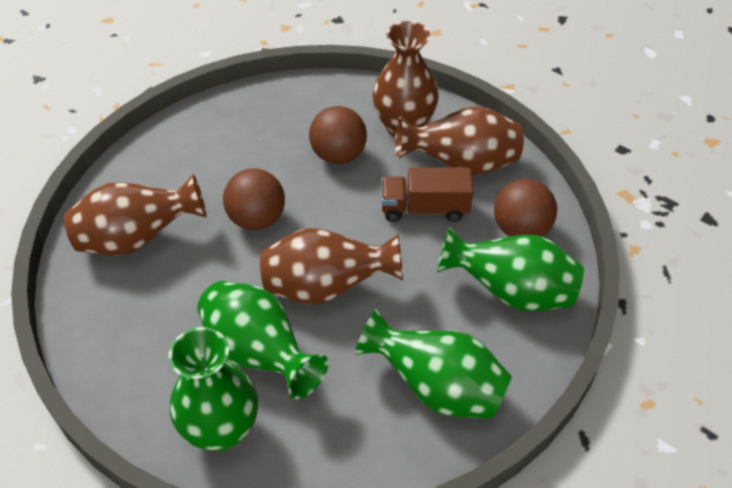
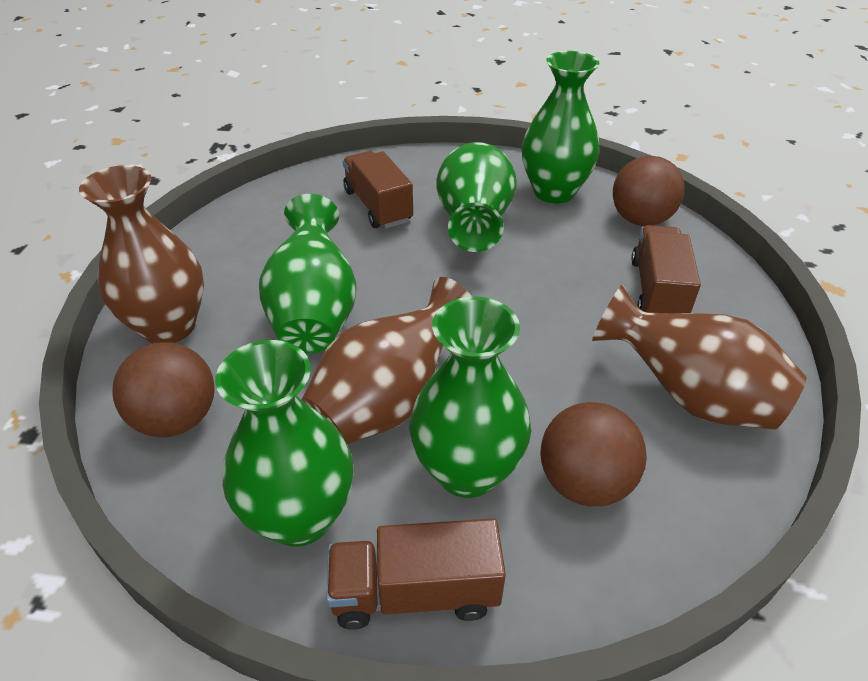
brown truck: [381,168,473,222] = 1 -> [326,518,506,629] [343,151,413,229] [631,225,701,314] = 3
brown vase: [64,174,207,256] [260,228,403,304] [372,21,439,137] [395,106,524,175] = 4 -> [79,165,204,343] [302,277,472,444] [592,284,807,429] = 3
green vase: [169,327,258,452] [197,281,328,399] [355,308,512,419] [437,227,584,312] = 4 -> [215,340,354,547] [259,194,357,354] [409,297,531,498] [436,142,517,252] [522,51,600,203] = 5

